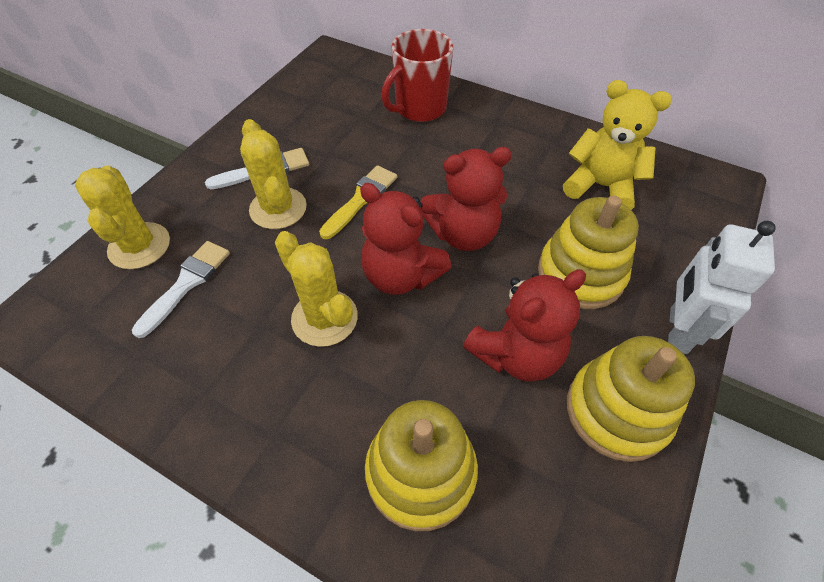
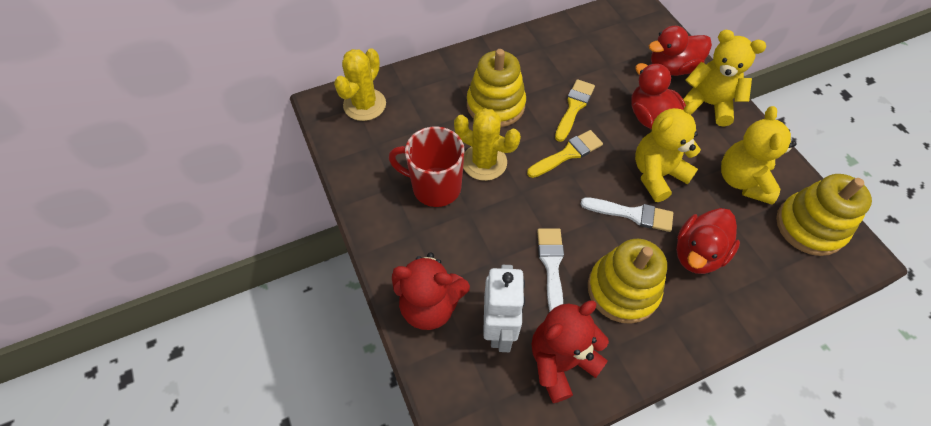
red duck: none = 0 -> [631,63,686,130] [649,26,712,76] [676,208,740,274] = 3
red teddy bear: [360,183,452,295] [420,147,512,251] [463,269,586,382] = 3 -> [392,253,470,330] [532,300,609,403] = 2
yellow brush: [319,165,397,239] = 1 -> [527,130,603,178] [555,79,595,142] = 2
yellow cactus: [75,165,170,269] [240,119,307,229] [275,231,358,347] = 3 -> [334,48,386,121] [454,109,521,181] = 2
yellow teddy bear: [563,80,672,210] = 1 -> [635,101,701,202] [683,30,766,127] [721,106,797,205] = 3

